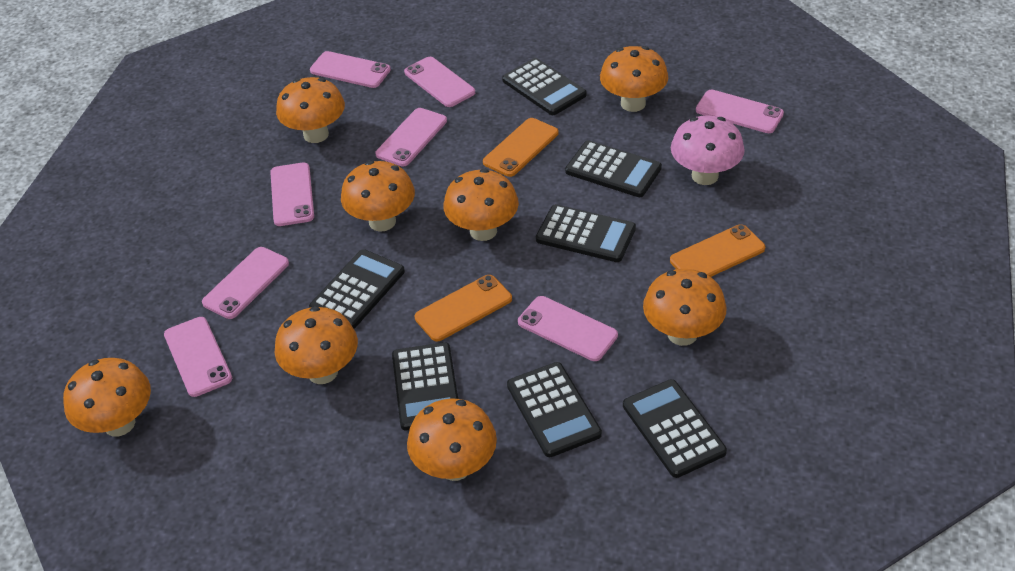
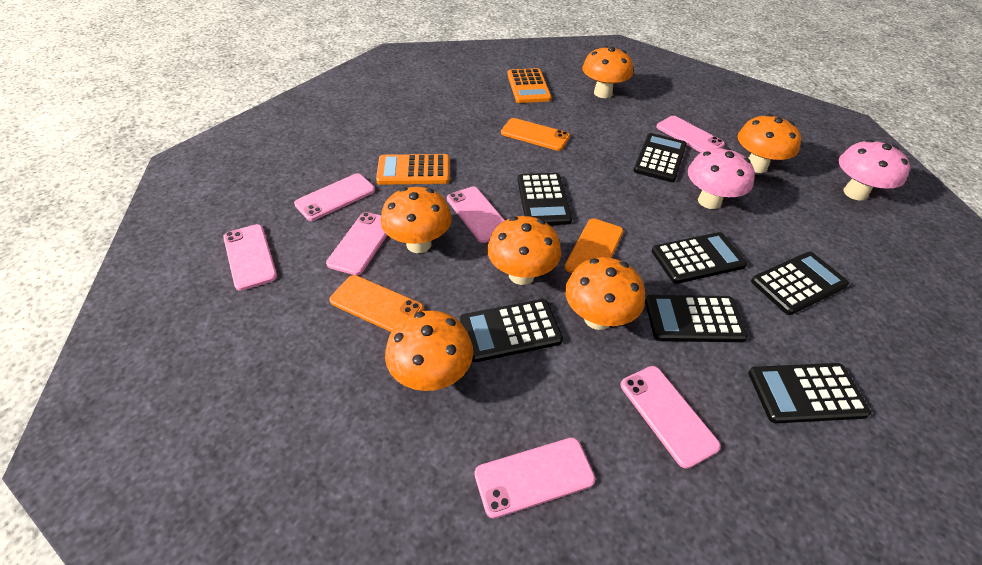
orange calculator: none = 0 -> [376,154,449,185] [507,68,551,103] = 2
orange mushroom: [63,358,151,437] [275,306,358,384] [276,77,345,143] [341,161,415,232] [407,398,497,481] [443,169,519,241] [600,46,668,112] [643,269,727,346] = 8 -> [381,187,452,253] [385,311,473,391] [487,216,561,285] [565,257,645,330] [582,46,633,98] [738,114,801,173] = 6
pink mushroom: [671,116,745,185] = 1 -> [688,147,755,209] [839,139,910,200] = 2
pink phone: [164,317,232,397] [202,247,289,319] [270,162,314,226] [310,51,391,88] [376,108,447,167] [404,57,475,107] [518,296,618,361] [696,90,784,133] = 8 -> [223,224,277,291] [294,173,375,221] [326,212,387,275] [447,186,505,243] [475,438,595,519] [621,366,721,469] [656,116,725,152] = 7

